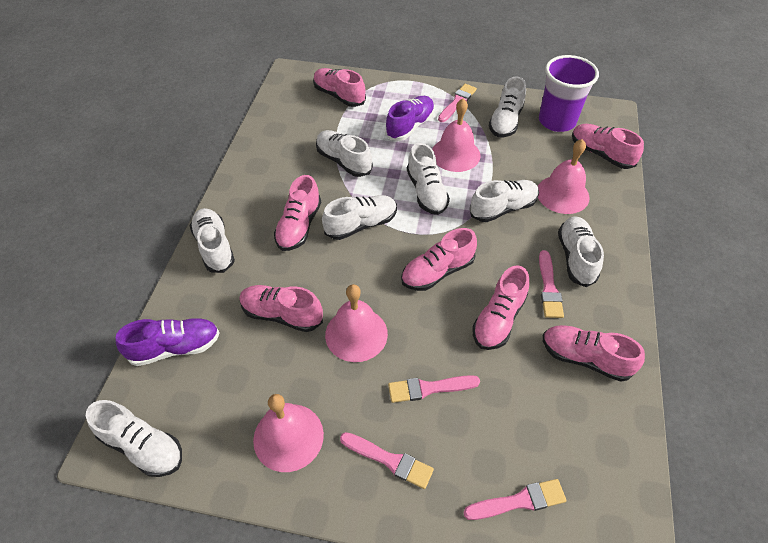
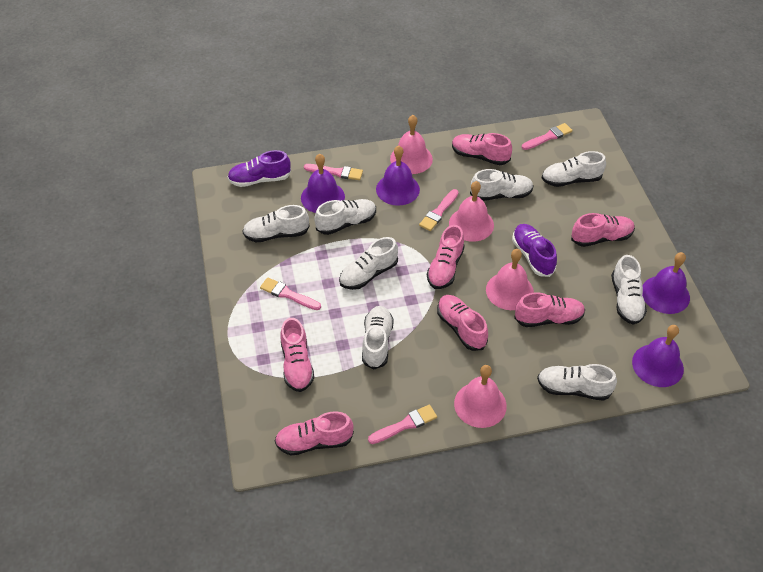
purple bell: none = 0 -> [301,154,345,213] [376,146,420,206] [632,325,684,387] [642,252,690,314] = 4
purple cup: [539,55,599,132] = 1 -> none = 0

